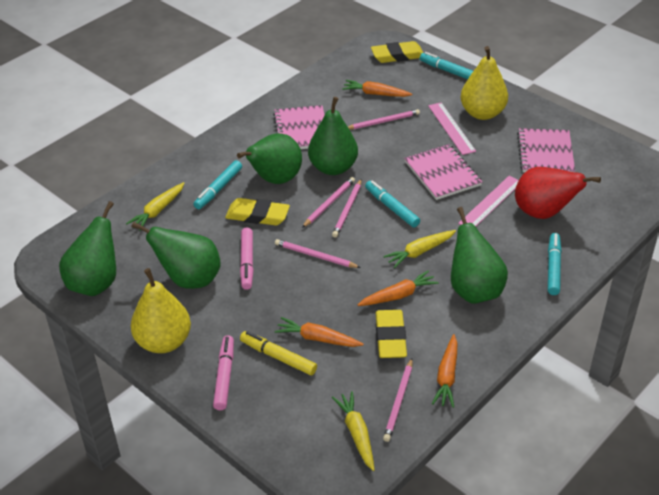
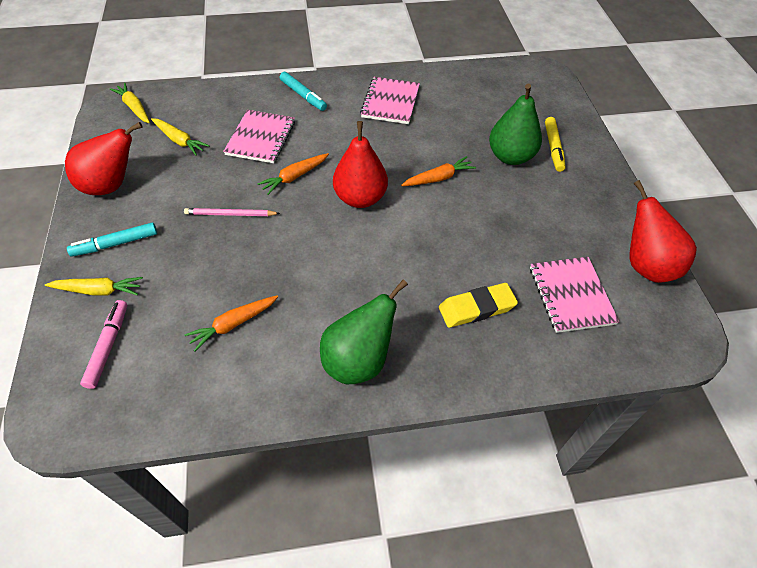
green pear: [59,201,116,296] [131,222,221,289] [237,133,302,184] [308,97,358,175] [451,207,508,304] = 5 -> [320,279,408,384] [489,84,542,165] = 2
orange carrot: [275,317,364,347] [342,80,412,97] [358,270,438,306] [432,334,457,408] = 4 -> [185,295,278,351] [257,153,329,195] [401,156,476,186] = 3
pink marker: [213,335,234,410] [240,228,254,290] = 2 -> [80,300,127,389] = 1
pink pencil: [275,239,361,268] [302,177,355,228] [332,179,362,237] [348,109,420,129] [383,358,413,442] = 5 -> [184,208,280,216] = 1
pink ruler: [428,103,476,155] [458,176,519,227] = 2 -> none = 0
red pear: [515,167,601,219] = 1 -> [65,122,143,195] [333,121,388,208] [630,180,697,283] = 3
turquoise marker: [193,160,242,209] [365,180,420,228] [420,52,473,79] [548,233,562,295] = 4 -> [67,223,157,257] [280,72,327,111] = 2
yellow eraser: [225,198,290,226] [371,41,423,63] [376,310,407,358] = 3 -> [439,283,518,328] = 1
yellow pear: [131,268,191,353] [460,46,508,120] = 2 -> none = 0

